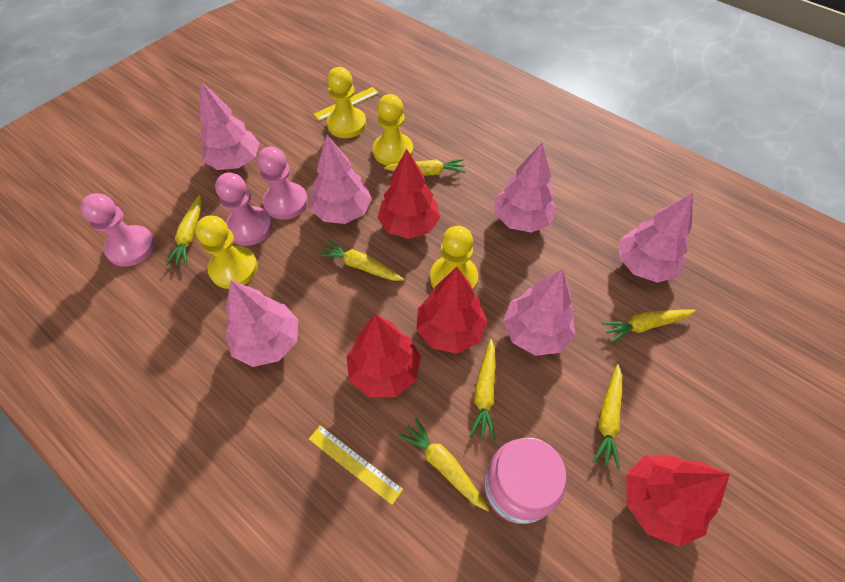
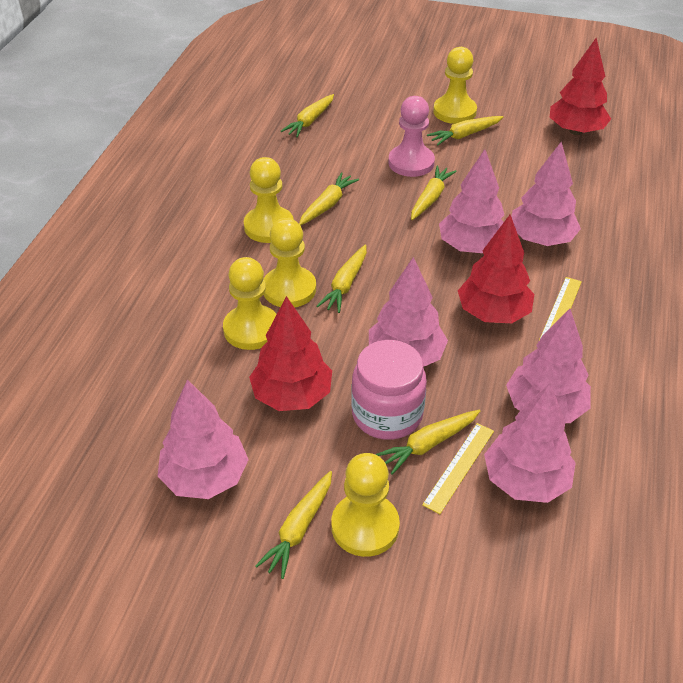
pink pawn: [80,193,155,267] [215,173,272,246] [257,147,308,220] = 3 -> [388,96,435,177] = 1
red tree: [346,314,421,397] [377,149,440,239] [416,267,488,354] [626,455,730,546] = 4 -> [249,296,332,411] [458,214,534,323] [549,38,611,135] = 3
yellow pawn: [195,216,258,289] [327,67,366,138] [373,94,413,166] [430,226,478,291] = 4 -> [223,257,277,350] [244,157,294,243] [263,218,316,308] [331,453,400,557] [433,47,477,124] = 5

